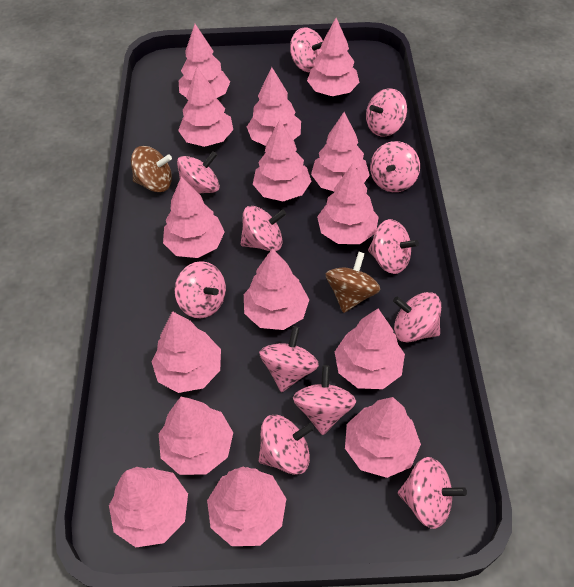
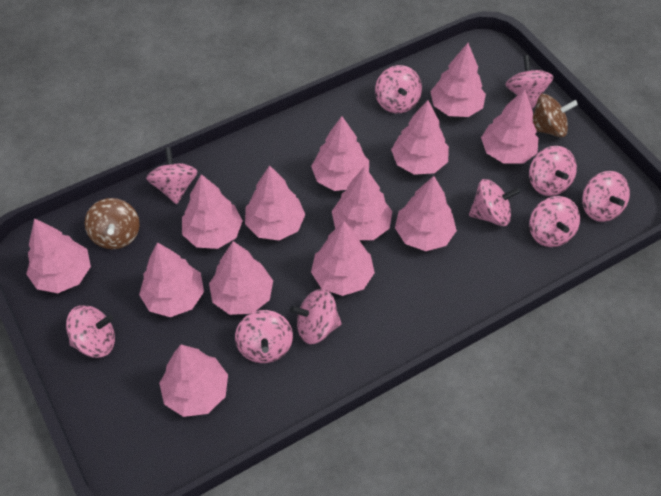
pink spinning top: [175,261,226,318] [177,151,220,194] [241,206,286,251] [259,326,319,392] [259,415,314,475] [290,27,323,73] [293,365,356,435] [366,88,407,137] [368,219,419,274] [370,141,420,192] [393,292,441,343] [398,457,467,529] = 12 -> [66,305,115,358] [146,147,198,204] [235,310,293,363] [290,289,342,344] [375,65,422,113] [469,179,521,226] [505,55,554,109] [529,146,577,196] [529,196,580,247] [582,171,630,222] = 10
pink tree: [109,467,188,547] [152,311,221,393] [159,397,233,475] [163,177,225,258] [178,67,233,147] [179,24,230,98] [207,467,286,546] [244,248,309,330] [247,67,301,146] [253,120,311,201] [307,18,360,96] [311,112,370,191] [317,163,379,244] [335,308,405,389] [345,397,421,478] = 15 -> [26,218,91,293] [139,242,204,317] [159,345,228,417] [182,174,243,249] [209,241,273,315] [245,165,306,240] [311,116,369,191] [311,221,375,296] [332,166,392,240] [391,100,449,175] [395,176,457,251] [430,43,486,117] [481,89,538,163] = 13

